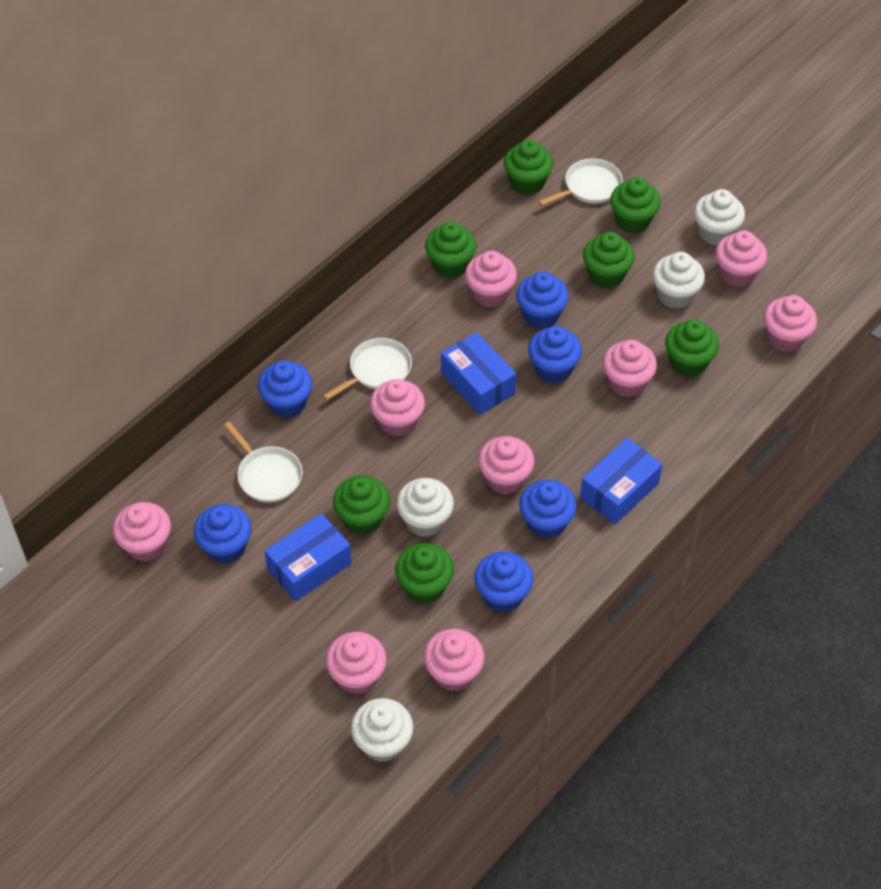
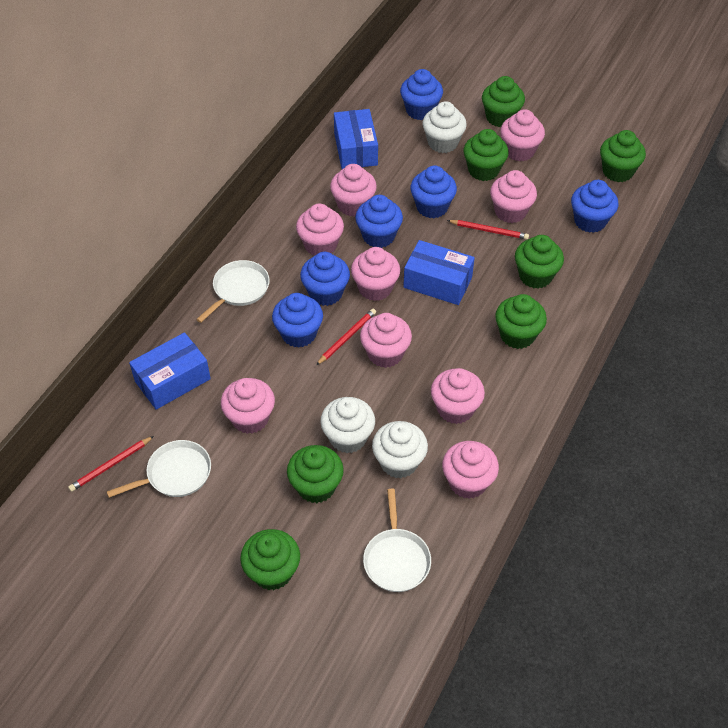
red pencil: none = 0 -> [68,436,154,492] [316,309,376,365] [447,220,529,239] = 3
white cupcake: [351,698,413,762] [396,478,454,537] [653,252,705,309] [694,189,745,245] = 4 -> [320,397,375,453] [372,421,428,478] [422,101,467,153] = 3

